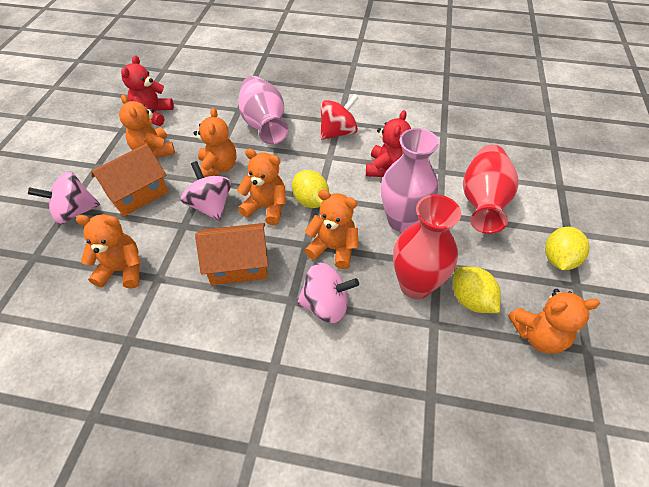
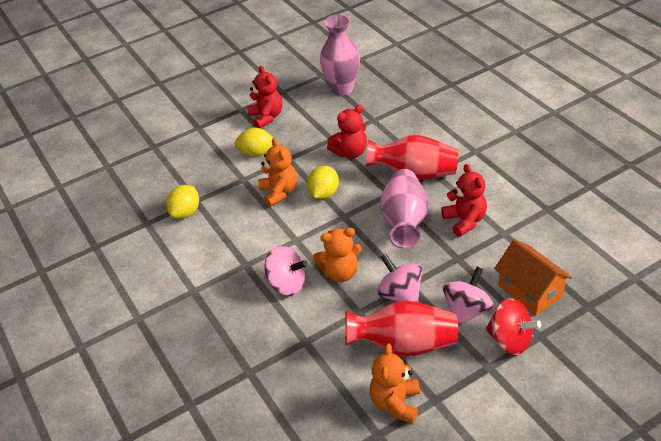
orange house: [91,144,168,216] [195,223,268,285] = 2 -> [494,239,572,315] = 1
orange teddy bear: [76,214,141,289] [119,94,175,158] [194,108,237,178] [237,148,286,225] [304,190,358,269] [508,289,600,354] = 6 -> [258,138,297,207] [313,228,362,282] [370,344,420,424] = 3
red teddy bear: [121,55,174,126] [366,110,411,177] = 2 -> [247,66,282,128] [327,105,367,158] [442,164,487,237] = 3

